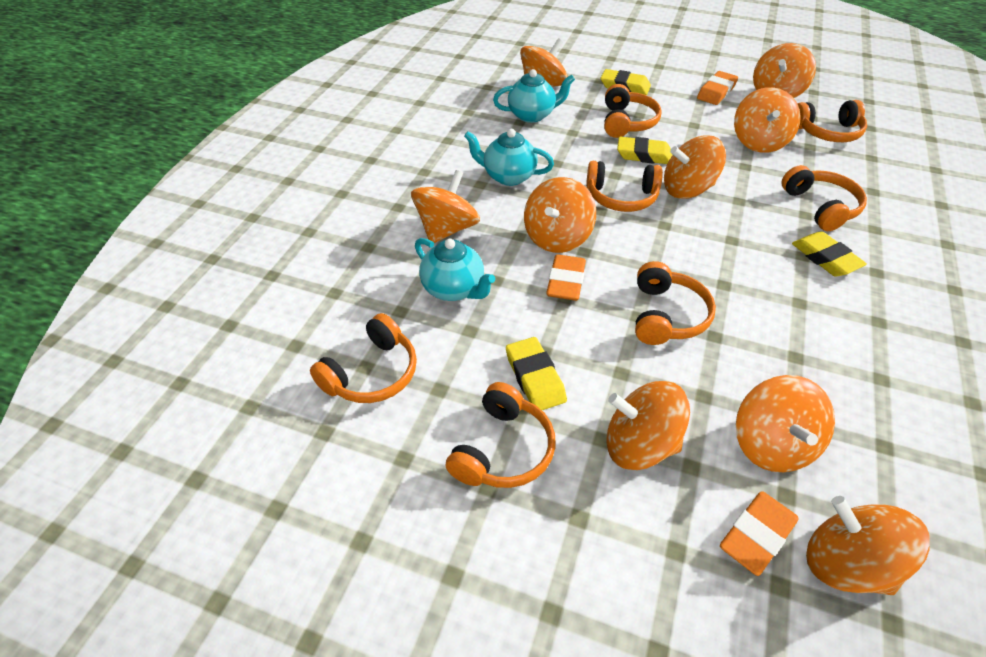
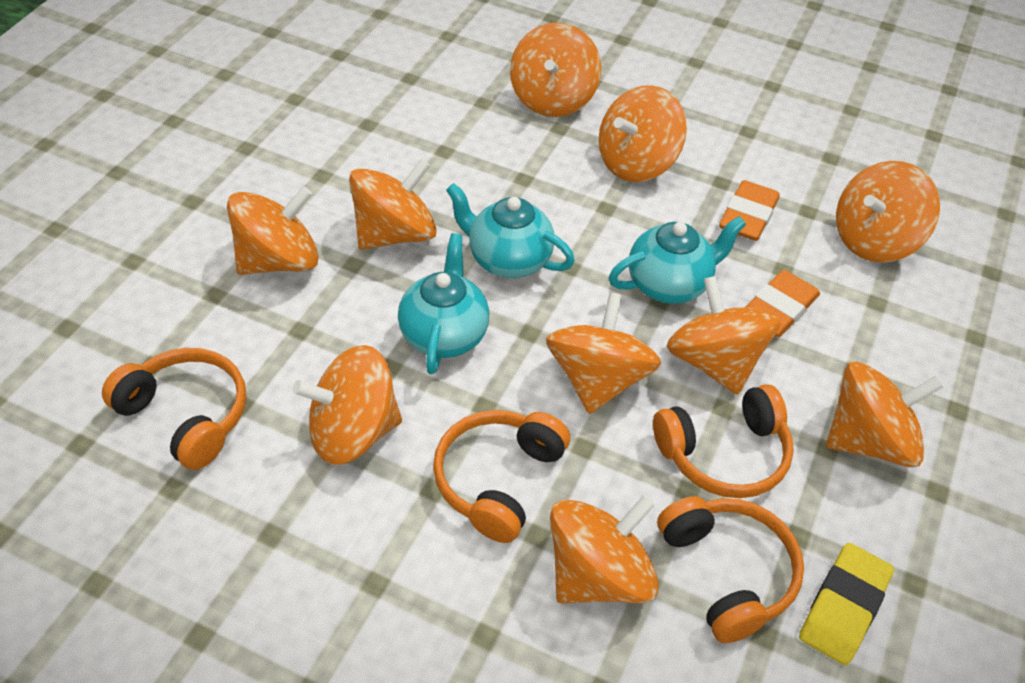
orange eraser: [546,254,586,301] [697,71,738,105] [720,491,798,576] = 3 -> [719,180,779,241] [746,270,820,337] = 2
orange headphones: [310,313,417,403] [446,382,556,488] [586,161,663,212] [604,84,662,138] [635,261,716,345] [782,165,867,231] [798,100,867,142] = 7 -> [102,348,246,470] [433,410,570,543] [653,384,794,498] [657,496,804,643] = 4
orange spinning top: [411,170,480,243] [520,38,568,87] [524,177,596,253] [606,381,690,470] [664,135,726,199] [734,87,801,153] [736,375,835,472] [753,43,816,98] [806,496,930,595] = 9 -> [227,186,318,275] [293,345,402,465] [349,159,437,250] [510,22,601,117] [546,292,661,414] [550,495,659,603] [599,85,687,182] [667,276,781,395] [826,362,943,467] [836,161,940,263] = 10
yellow eraser: [506,337,567,410] [601,69,651,95] [617,137,672,164] [792,231,867,277] = 4 -> [799,543,894,665] = 1

